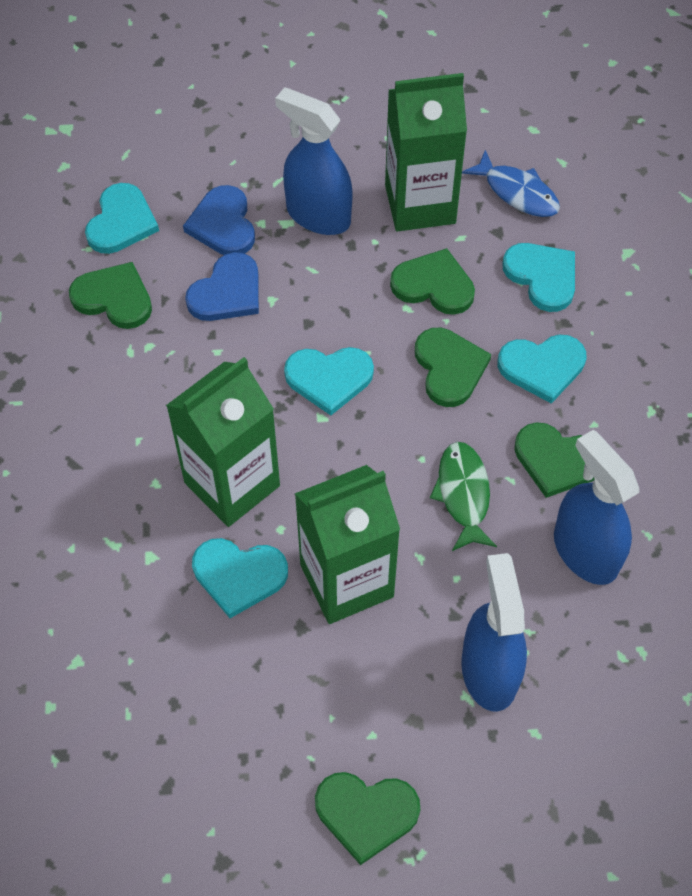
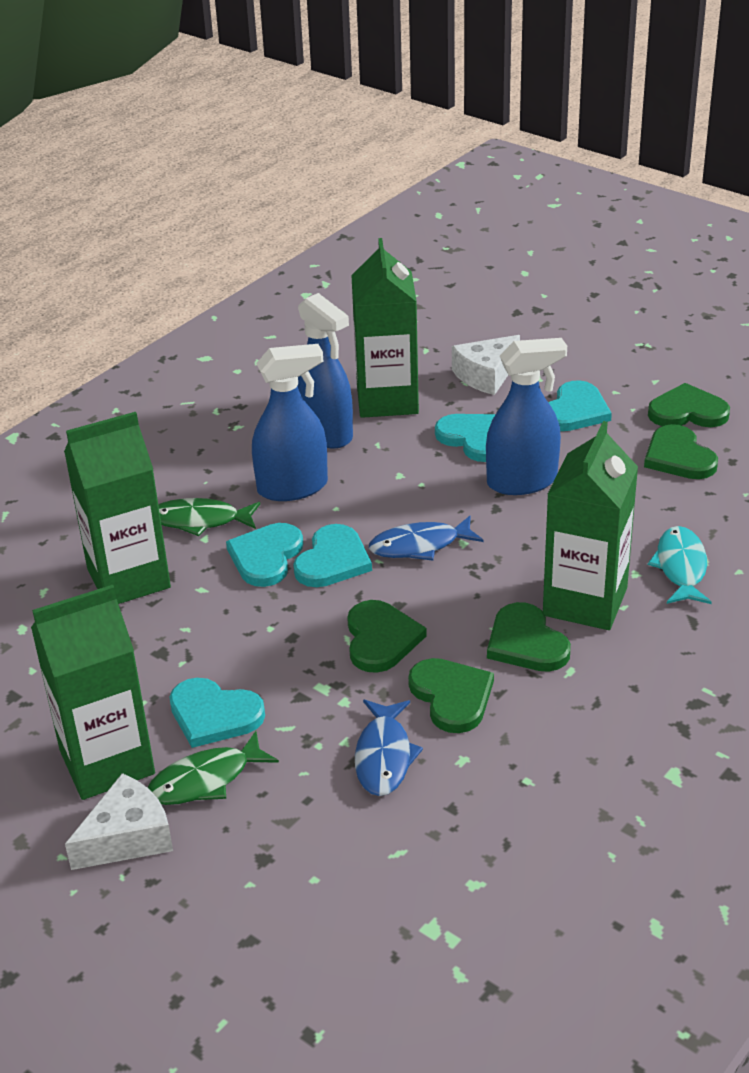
blue fish: [462,150,560,217] = 1 -> [355,700,423,796] [369,515,484,561] = 2
blue heart: [183,185,255,255] [185,252,259,321] = 2 -> none = 0
green carton: [166,357,280,527] [295,465,400,624] [385,73,467,232] = 3 -> [31,585,155,800] [64,412,171,604] [351,238,419,418] [543,421,638,630] = 4
green fish: [430,442,497,551] = 1 -> [148,731,279,805] [158,498,260,536] = 2
turquoise fish: none = 0 -> [648,526,712,604] = 1
white cheese: none = 0 -> [65,773,173,870] [452,335,520,395] = 2

